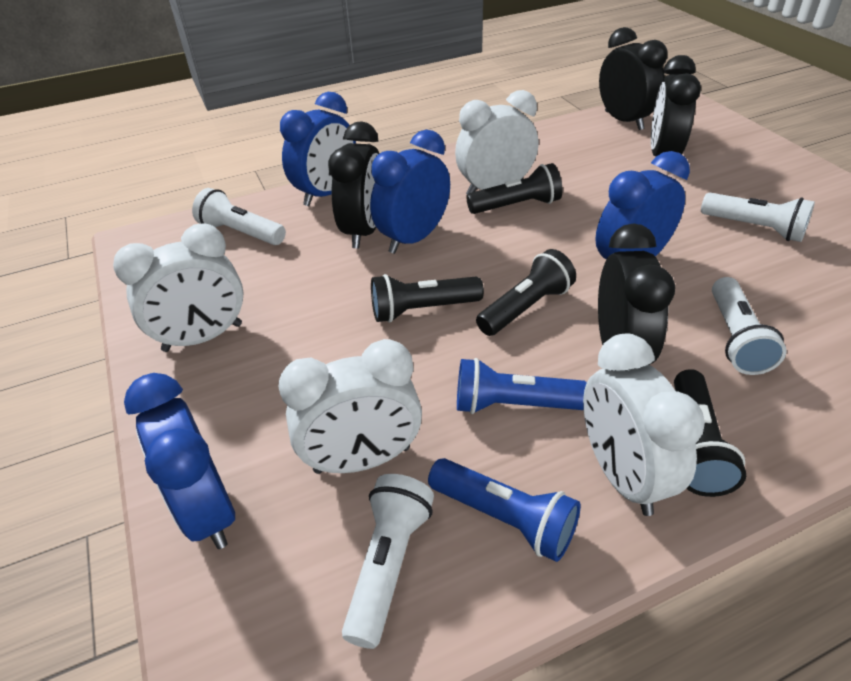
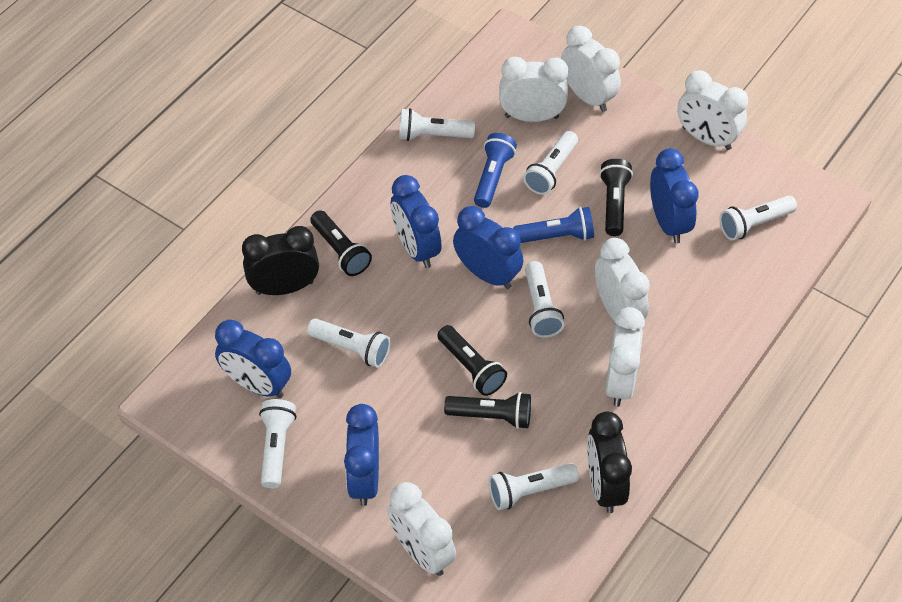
black clock: [328,121,379,249] [598,224,675,365] [599,27,667,130] [651,55,701,156] = 4 -> [242,226,319,295] [587,411,632,513] = 2
blue clock: [124,373,235,549] [280,92,356,206] [370,130,450,254] [595,151,690,259] = 4 -> [215,320,291,398] [344,404,379,506] [391,175,442,268] [453,206,523,289] [650,148,699,244] = 5
white clock: [113,223,244,352] [279,339,422,474] [455,90,538,195] [583,334,705,516] = 4 -> [388,482,456,576] [499,57,568,122] [561,26,621,112] [595,238,650,322] [605,307,645,407] [677,70,748,150] = 6
white flashlight: [192,188,286,245] [342,474,434,649] [701,193,815,242] [712,277,786,375] = 4 -> [259,399,296,488] [307,318,391,368] [399,108,475,141] [489,463,579,510] [523,131,578,195] [525,261,564,338] [719,195,797,241] = 7

